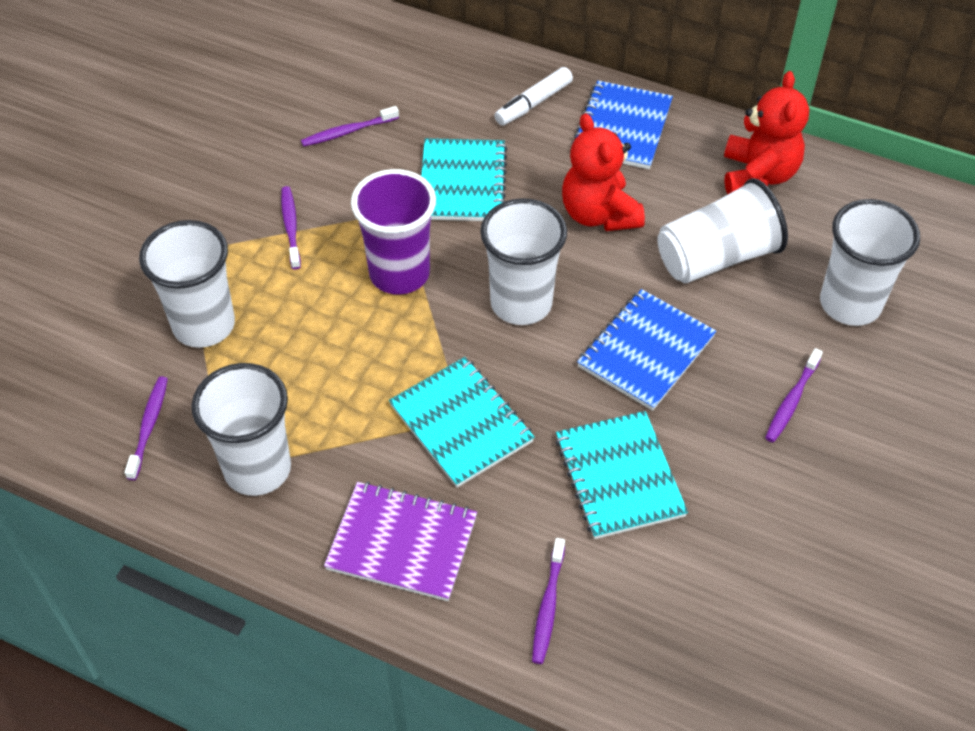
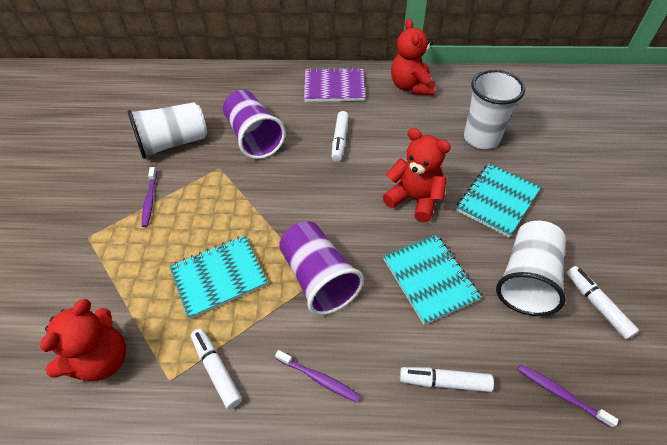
blue notebook: [571,81,673,169] [577,289,716,411] = 2 -> none = 0
purple cup: [351,169,436,295] = 1 -> [223,90,286,159] [279,221,364,315] = 2
purple toothbrush: [124,376,168,480] [281,186,301,270] [301,106,399,147] [532,538,565,664] [765,348,823,442] = 5 -> [142,167,157,227] [275,350,360,402] [518,364,619,428] = 3
red teddy bear: [562,113,645,231] [724,71,809,194] = 2 -> [40,299,126,381] [383,128,451,223] [391,18,435,95] = 3
white cup: [139,220,235,348] [191,363,291,496] [480,198,567,325] [657,178,788,283] [820,199,920,326] = 5 -> [127,102,207,159] [464,70,525,149] [496,221,566,316] = 3
white marker: [494,67,573,126] = 1 -> [191,328,242,409] [332,111,349,161] [400,367,494,392] [566,266,639,340] = 4

